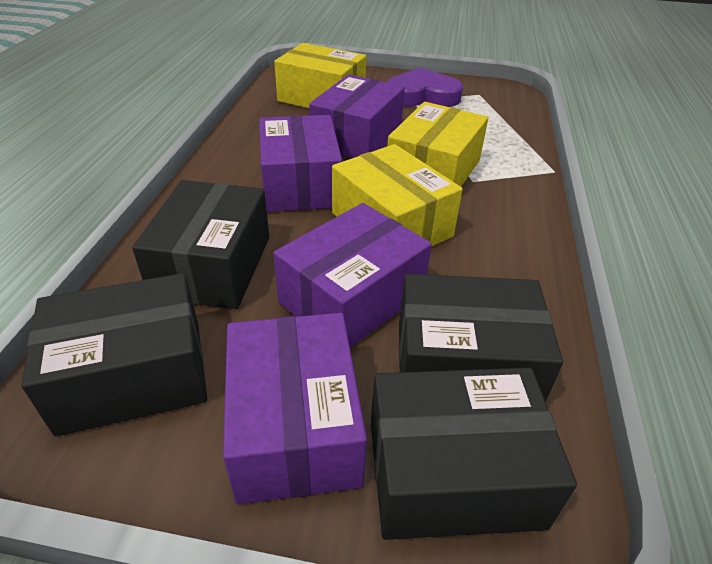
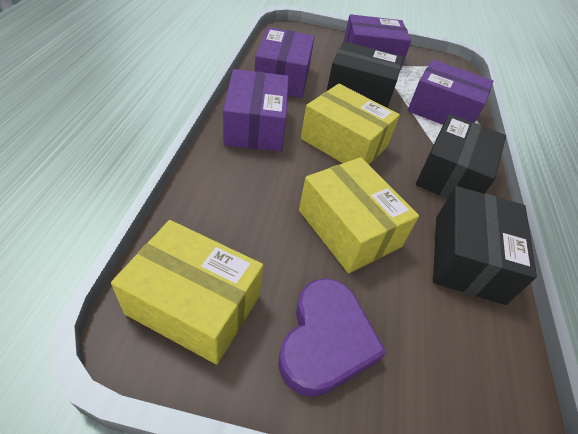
black box: [21,273,207,436] [132,180,269,309] [371,368,577,540] [399,274,563,402] = 4 -> [327,41,403,108] [416,114,506,199] [433,186,537,305] = 3

